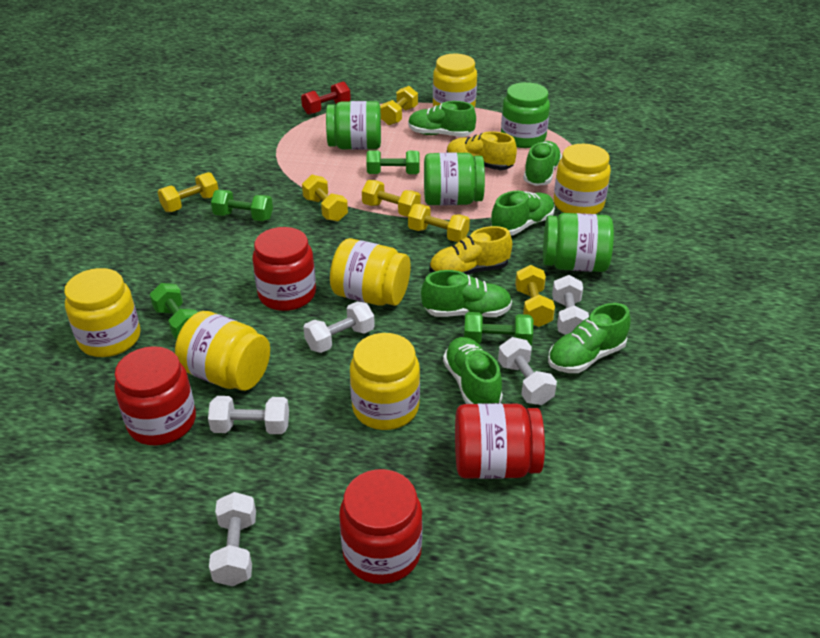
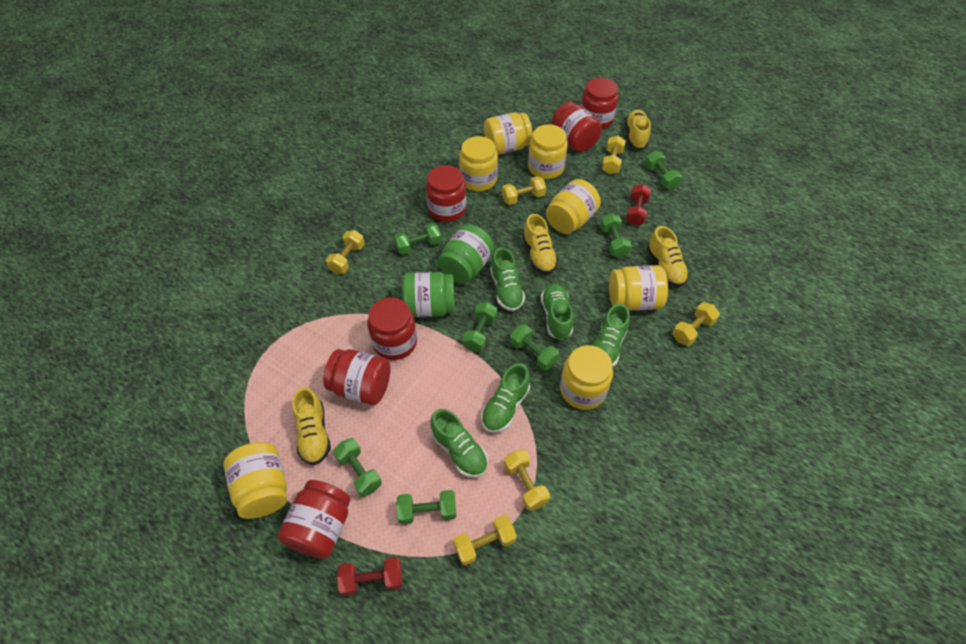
green dumbbell: [149,283,198,339] [211,190,273,221] [366,150,420,174] [464,312,533,345] = 4 -> [333,438,382,497] [394,222,441,255] [396,490,456,524] [463,302,497,352] [510,324,559,371] [600,213,632,258] [645,151,682,190] = 7
green jar: [326,101,381,150] [424,152,485,205] [501,82,550,148] [543,213,614,272] = 4 -> [402,272,455,317] [438,224,494,284] = 2
green shoe: [408,101,476,137] [421,270,512,317] [443,337,503,404] [491,191,555,235] [523,141,562,186] [548,303,631,373] = 6 -> [430,409,488,478] [481,363,530,433] [490,247,525,311] [541,283,574,340] [592,304,630,367] = 5
red dumbbell: [301,82,351,115] = 1 -> [337,557,402,596] [626,184,651,226] = 2
red jar: [114,346,196,445] [252,227,316,311] [339,469,423,584] [455,403,545,479] = 4 -> [277,480,351,559] [323,349,391,405] [367,298,417,360] [426,165,466,222] [552,102,602,152] [581,78,618,130] = 6
white dumbbell: [208,396,289,434] [209,492,256,586] [303,301,375,353] [498,337,557,405] [552,275,589,335] = 5 -> none = 0
yellow jar: [64,268,141,357] [175,311,270,391] [330,238,411,306] [350,333,420,430] [433,54,477,108] [554,144,611,214] = 6 -> [223,442,287,519] [459,136,498,191] [484,112,533,155] [528,124,568,179] [546,179,601,234] [560,345,613,410] [609,265,668,311] = 7
yellow shoe: [429,226,512,275] [447,131,517,170] = 2 -> [292,387,331,465] [523,214,558,274] [625,110,651,149] [647,226,689,287] = 4

